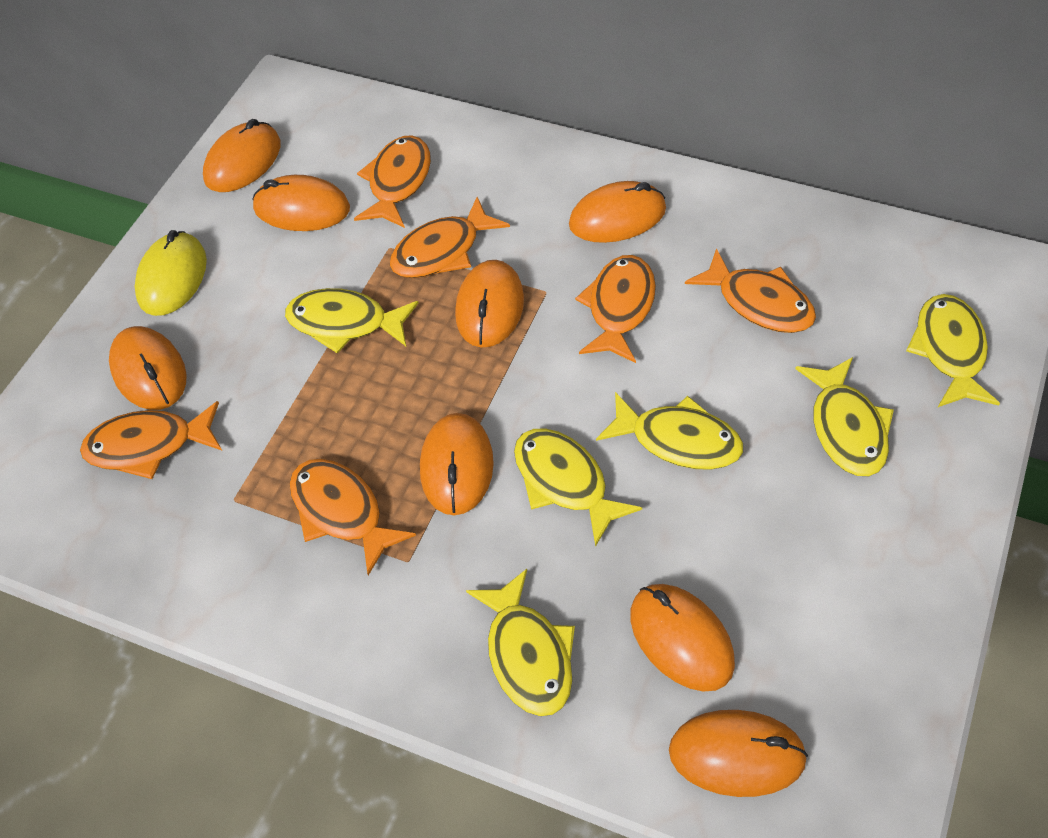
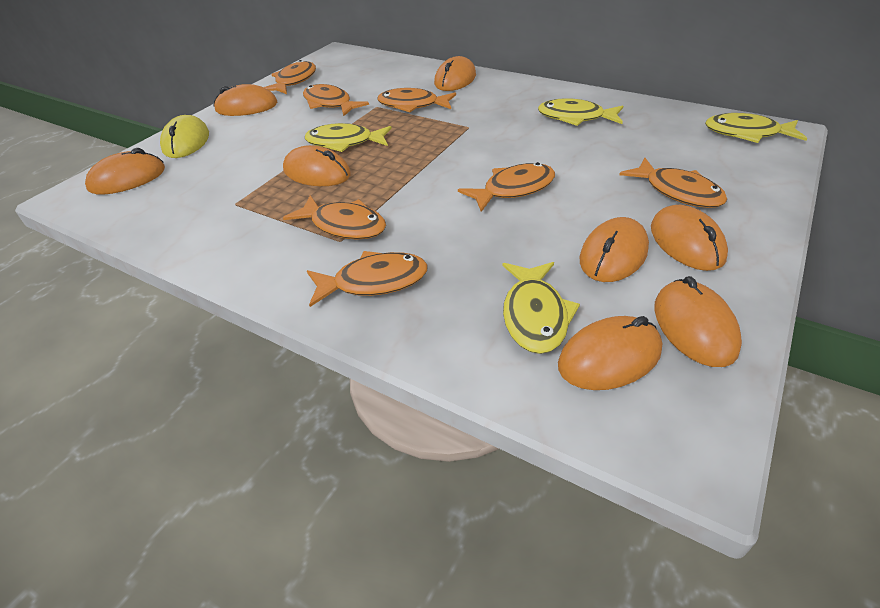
orange fish: [80,401,222,479] [290,459,416,575] [354,135,431,228] [390,197,510,278] [575,255,656,363] [685,248,816,333] = 6 -> [264,60,316,94] [283,195,386,240] [303,84,369,116] [307,251,428,307] [377,88,456,112] [458,162,555,212] [619,158,727,208] = 7
yellow fish: [285,288,418,353] [466,569,575,716] [514,428,642,547] [596,392,743,470] [795,357,894,476] [906,294,1000,407] = 6 -> [305,123,392,152] [503,262,580,354] [538,98,623,126] [705,113,807,143] = 4

